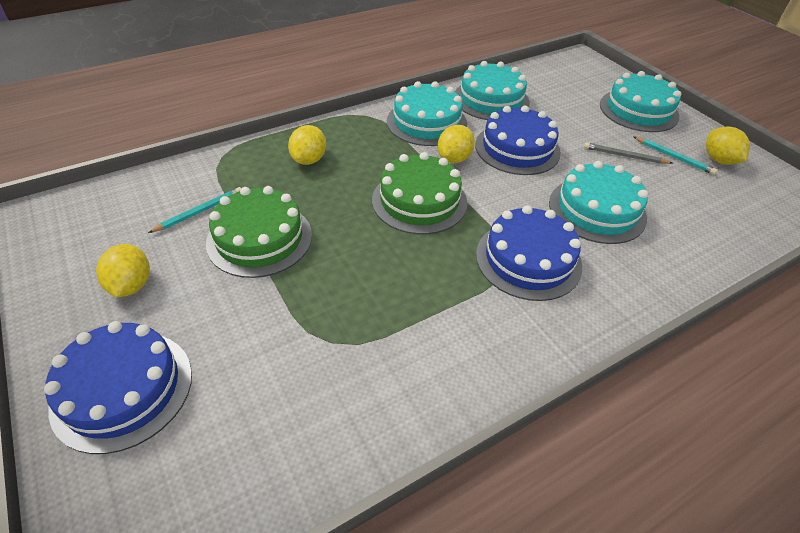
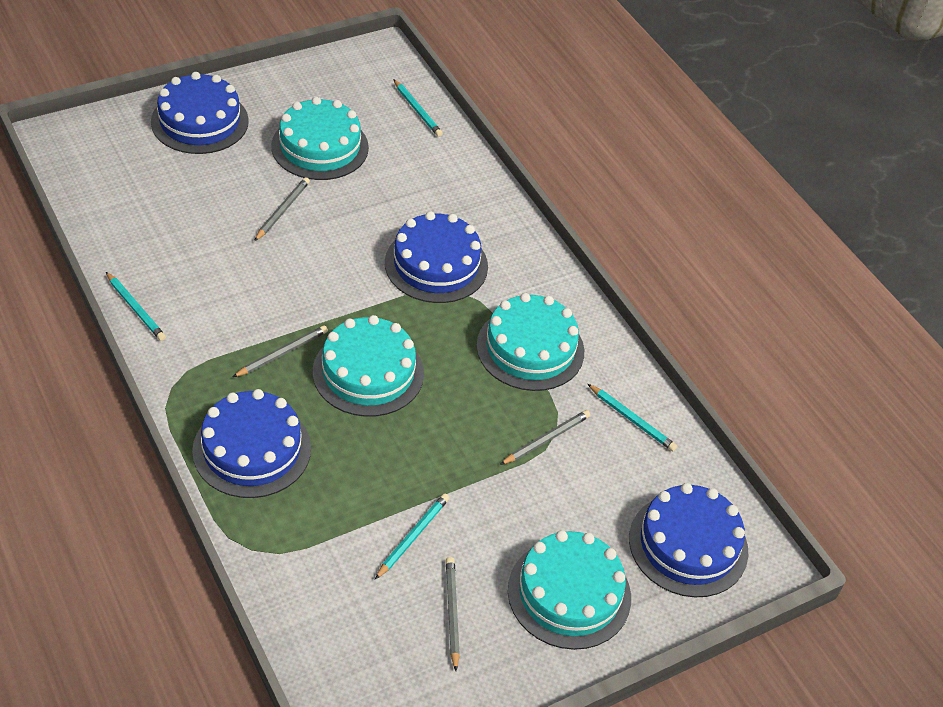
blue cake: [44,321,192,454] [475,106,561,175] [476,205,582,301] = 3 -> [151,72,249,154] [192,389,311,498] [385,211,488,303] [629,483,748,597] = 4
green cake: [206,186,312,278] [372,152,467,234] = 2 -> none = 0
grey pencil: [584,142,672,164] = 1 -> [233,325,328,377] [254,177,310,241] [446,557,460,671] [500,410,591,465] = 4
turquoise pencil: [148,187,241,233] [633,136,718,175] = 2 -> [106,272,166,341] [375,493,449,579] [394,79,443,137] [588,384,677,452] = 4
yellow lemon: [96,244,150,298] [288,125,326,165] [437,125,475,163] [706,127,750,165] = 4 -> none = 0

